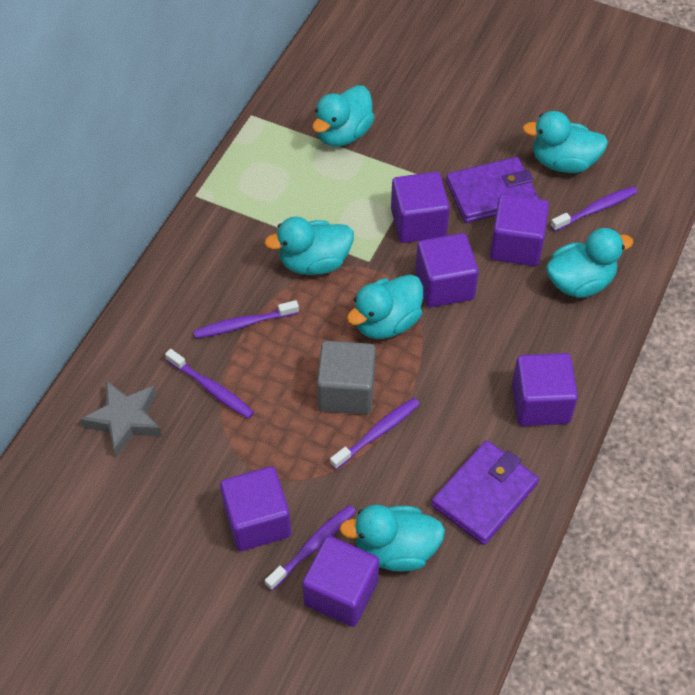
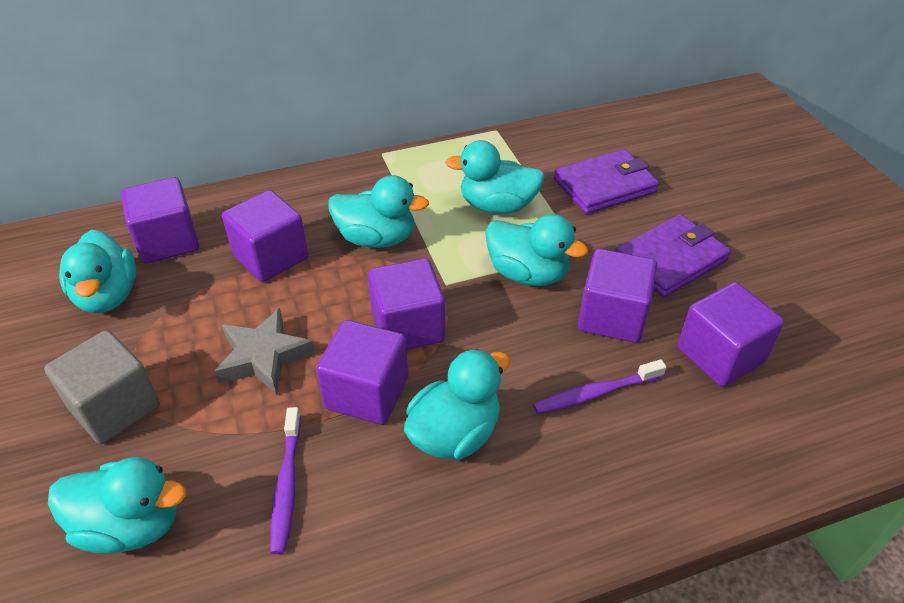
purple toothbrush: [165,349,254,419] [194,300,299,339] [265,505,356,591] [330,398,420,470] [550,186,637,232] = 5 -> [270,407,301,554] [533,359,666,414] = 2

